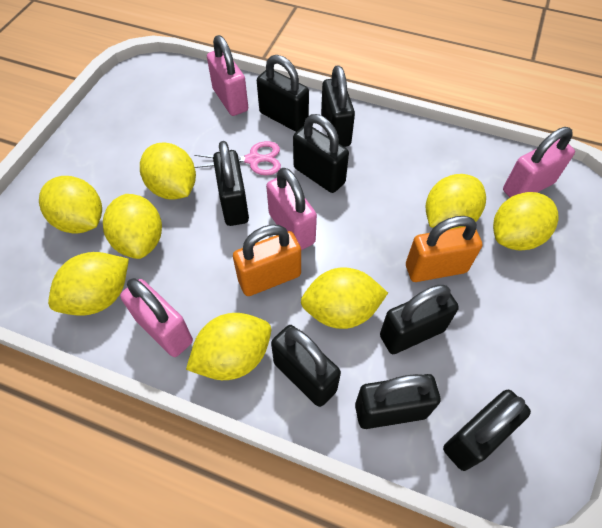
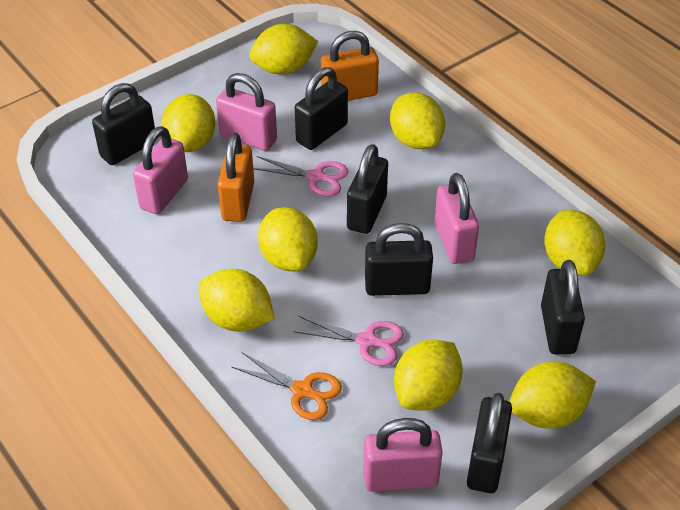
black padlock: [213,141,249,226] [257,55,309,132] [271,325,341,407] [293,114,349,193] [321,65,355,147] [355,374,441,429] [380,284,459,354] [443,390,531,471] = 8 -> [92,83,156,165] [295,67,348,150] [347,144,388,234] [365,223,433,296] [467,393,512,493] [541,260,585,354] = 6
orange scissors: none = 0 -> [232,352,342,420] = 1
pink scissors: [194,141,281,175] = 1 -> [253,156,348,197] [293,316,404,366] = 2

